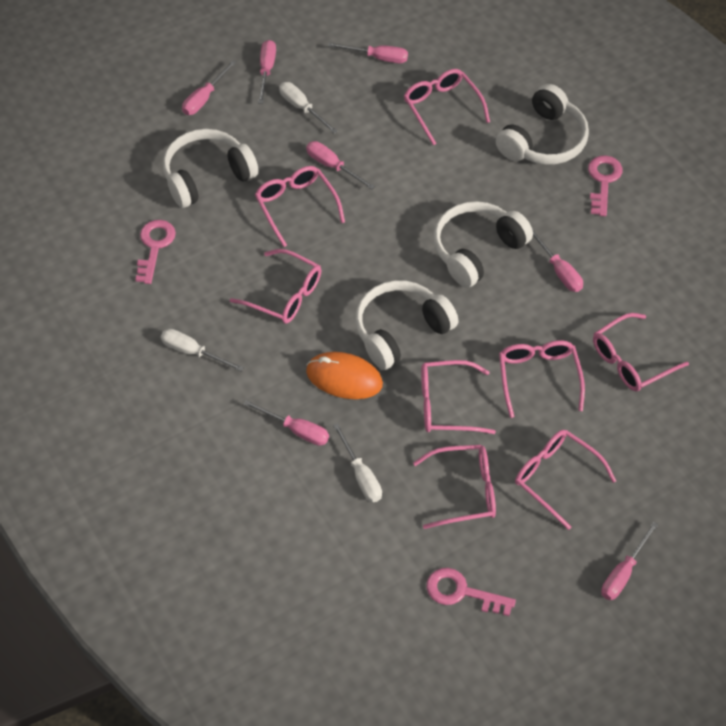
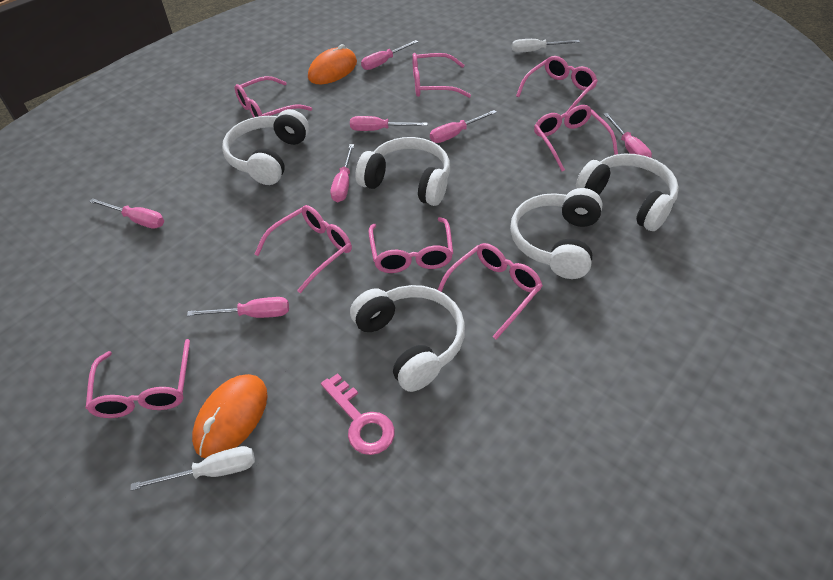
orange mouse: [306,352,383,399] = 1 -> [192,374,268,458] [308,44,357,84] = 2
pink key: [135,220,176,284] [426,568,516,616] [588,155,623,216] = 3 -> [321,373,395,455] = 1
white headphones: [163,129,259,208] [355,280,458,370] [433,201,533,288] [496,84,589,165] = 4 -> [222,109,309,185] [350,285,465,392] [355,137,450,206] [510,188,602,279] [575,153,679,231] = 5
white screwdriver: [161,329,244,371] [279,82,338,134] [333,423,382,502] = 3 -> [131,446,255,491] [512,39,580,53] = 2

